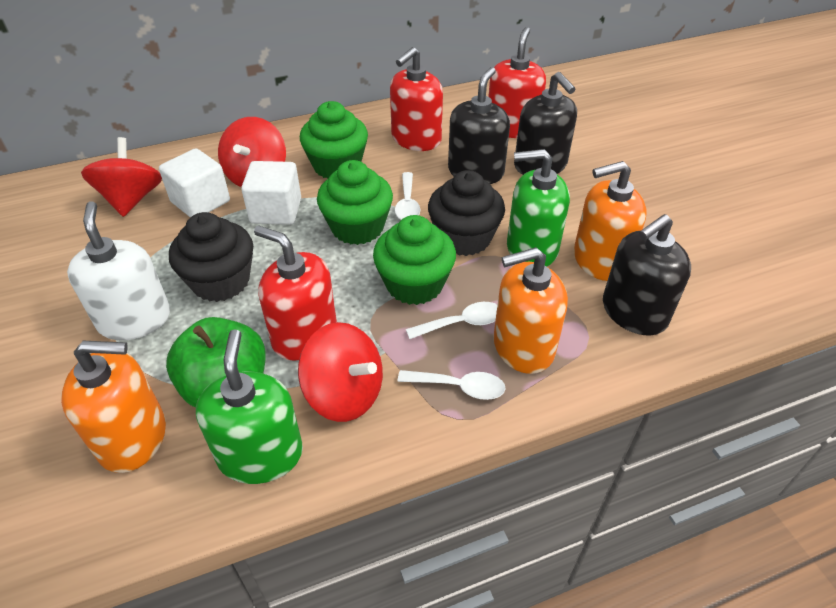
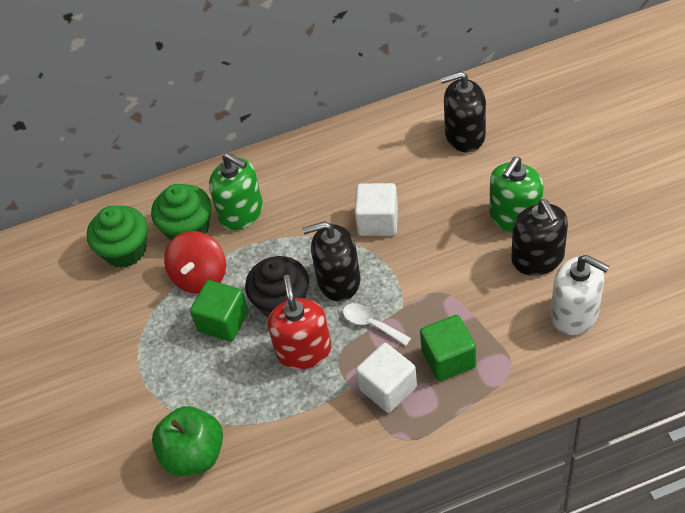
black cupcake: [169,212,253,302] [428,170,505,256] = 2 -> [245,256,309,318] = 1
green cube: none = 0 -> [190,280,249,342] [420,315,476,381] = 2
green cupcake: [300,101,368,178] [317,160,393,245] [373,215,456,305] = 3 -> [87,206,147,268] [151,184,211,240] = 2
orange soap dispenser: [61,341,166,473] [494,247,568,374] [574,161,647,281] = 3 -> none = 0
red soap dispenser: [254,225,337,361] [390,47,443,151] [488,27,546,138] = 3 -> [268,275,331,369] = 1
red spinning top: [81,137,162,217] [218,117,286,187] [298,322,383,422] = 3 -> [164,231,226,294] = 1
white spoon: [395,172,420,220] [397,370,505,400] [406,302,497,339] = 3 -> [343,303,411,346] = 1

